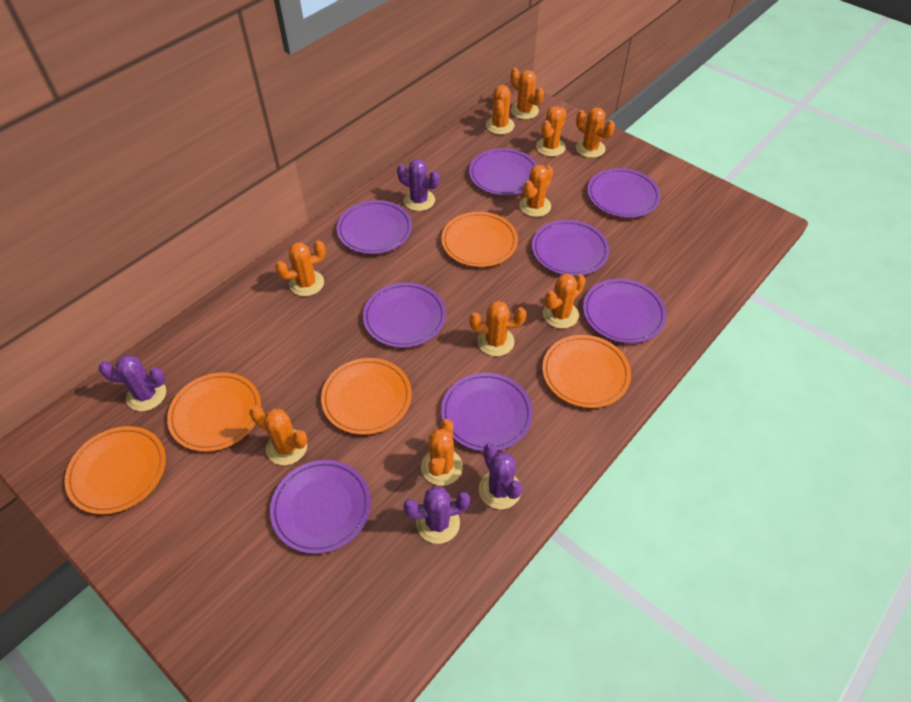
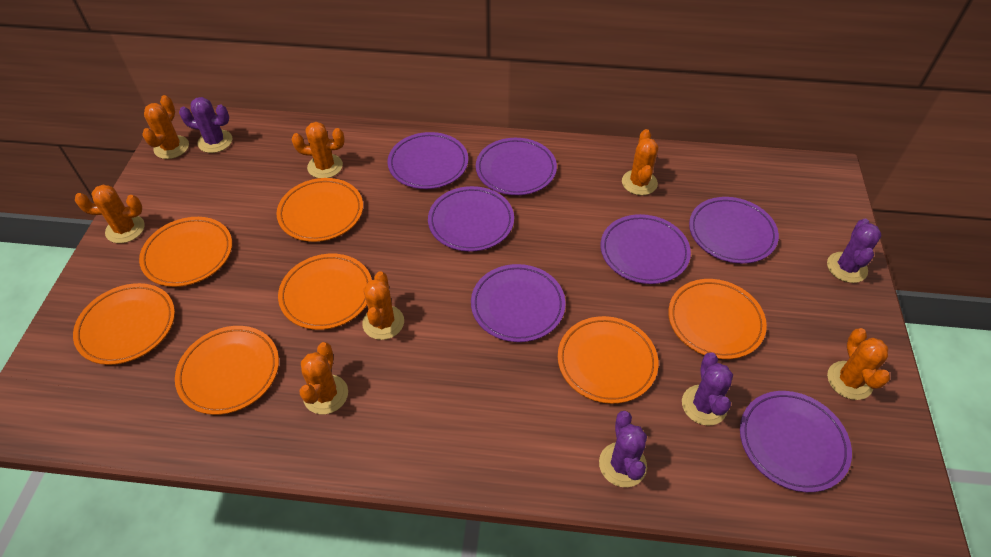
orange cactus: [250,406,307,465] [275,240,326,296] [421,419,463,486] [470,301,526,356] [486,85,515,135] [510,68,544,119] [519,165,553,217] [536,106,567,157] [543,274,586,329] [576,107,615,158] = 10 -> [75,185,145,243] [142,95,189,159] [291,122,345,178] [300,342,348,414] [362,271,404,340] [622,129,658,195] [827,328,890,400] = 7
orange plate: [65,426,166,514] [167,372,261,452] [321,358,412,435] [441,212,518,267] [542,335,631,408] = 5 -> [73,283,175,365] [139,217,232,287] [175,326,279,415] [277,178,363,242] [278,254,372,330] [558,316,658,404] [668,279,767,359] = 7
purple plate: [270,460,371,554] [337,200,412,254] [363,282,446,348] [441,373,533,452] [469,148,537,196] [532,220,610,276] [583,279,667,343] [587,168,661,218] = 8 -> [388,132,468,189] [428,186,514,252] [471,264,566,342] [476,138,557,195] [601,214,691,284] [689,197,779,264] [740,391,852,492] = 7

